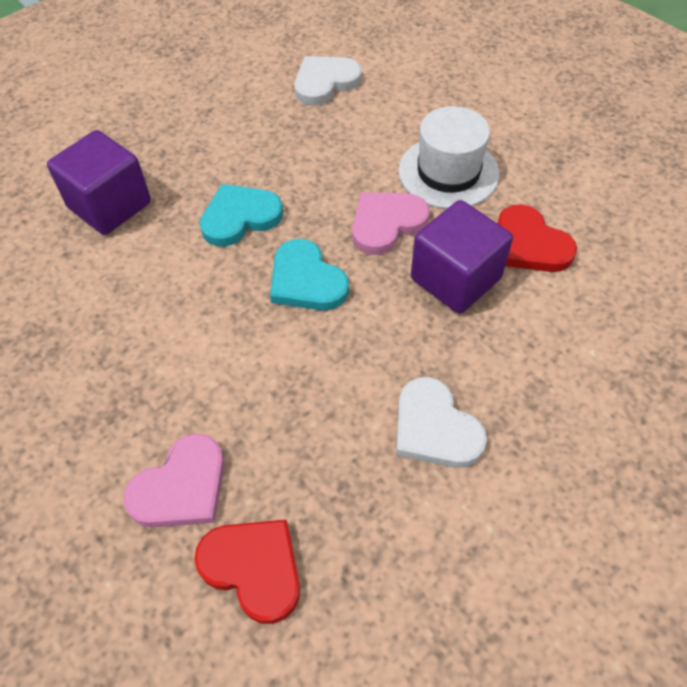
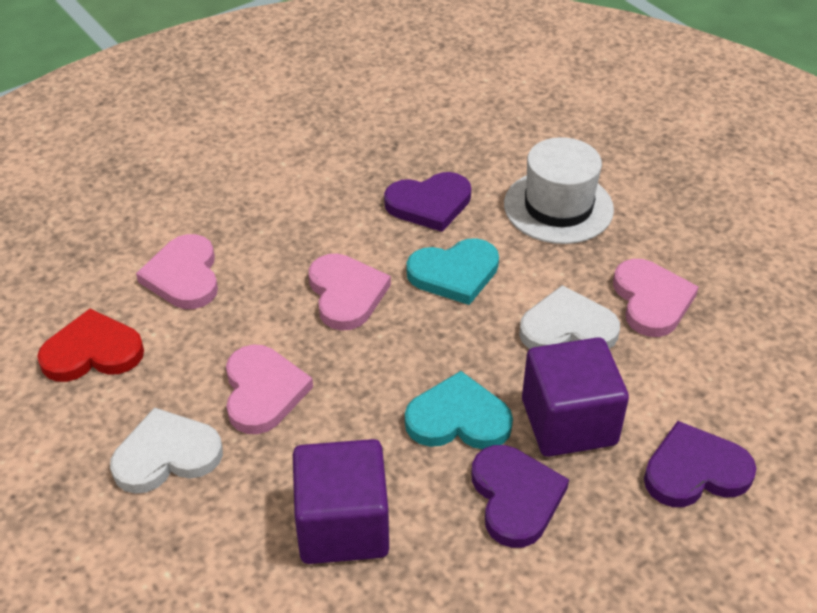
pink heart: [124,433,224,528] [352,192,430,255] = 2 -> [136,234,218,309] [226,345,313,434] [309,254,391,331] [613,259,699,337] = 4
purple heart: none = 0 -> [384,172,471,232] [472,445,569,548] [644,421,756,507] = 3
red heart: [194,520,300,624] [498,204,577,272] = 2 -> [37,309,144,382] = 1

